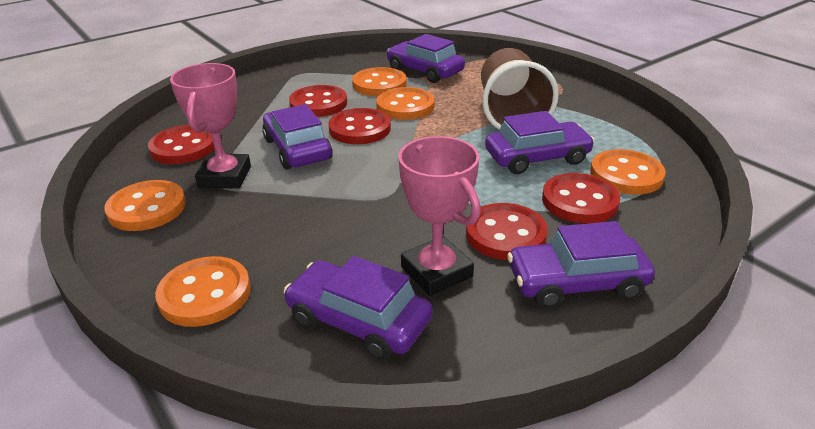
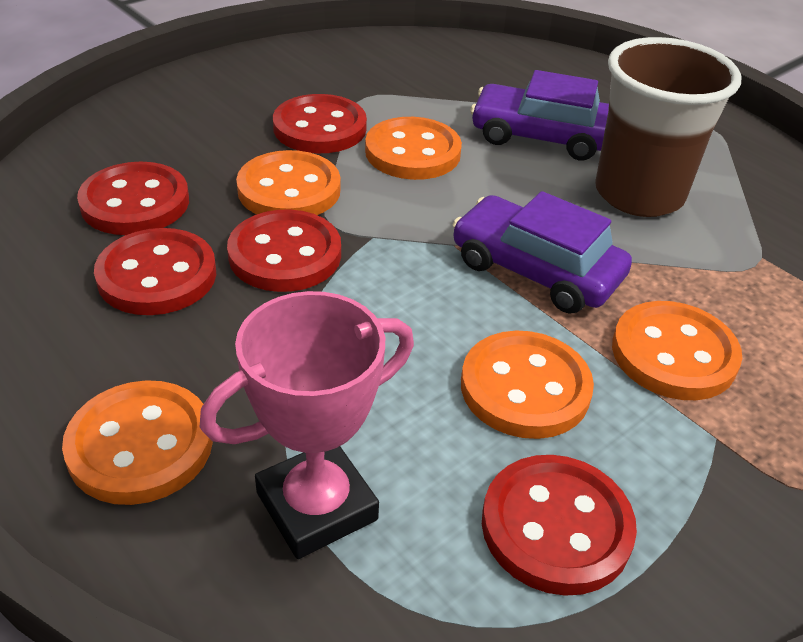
pink trophy: [170,63,251,188] [399,136,481,296] = 2 -> [200,291,414,559] = 1
purple car: [262,104,333,169] [284,256,433,360] [387,34,465,83] [485,111,595,174] [507,221,655,308] = 5 -> [452,191,632,313] [471,70,609,160] = 2

